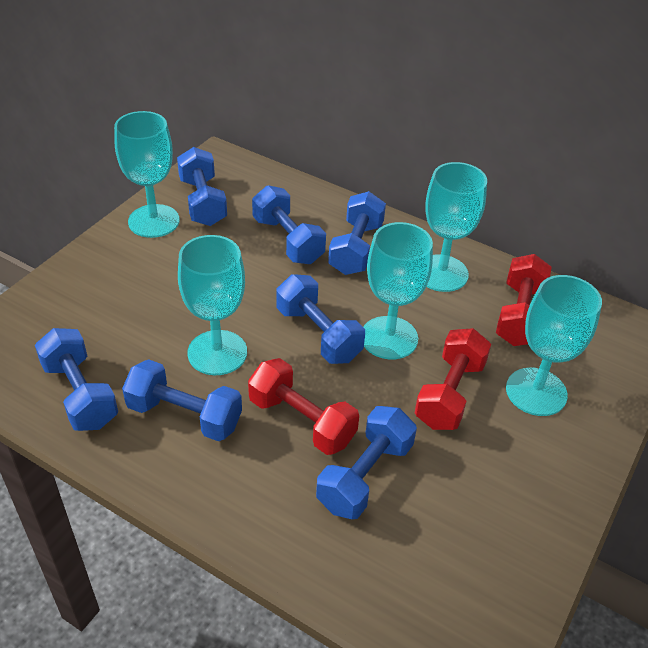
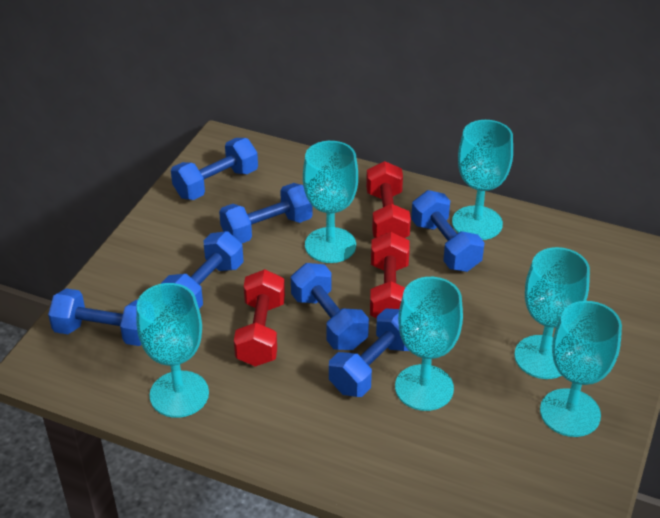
turquoise goblet: [114,111,180,238] [178,235,247,375] [363,222,433,360] [425,162,487,292] [506,275,602,416] = 5 -> [136,283,209,418] [303,141,358,263] [395,277,463,411] [452,120,513,240] [514,247,590,379] [540,301,622,437] = 6

